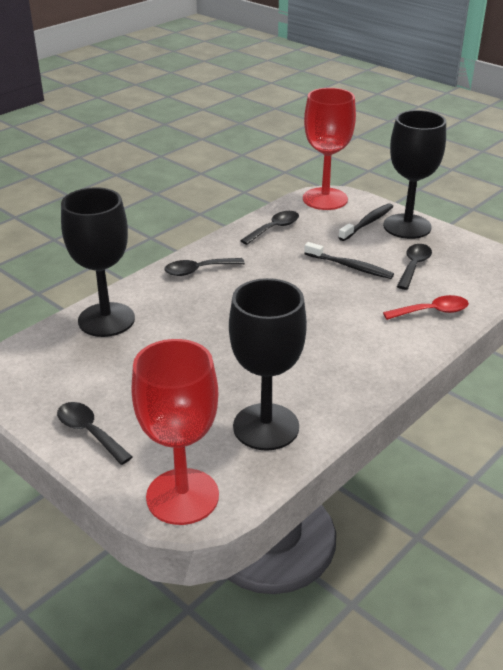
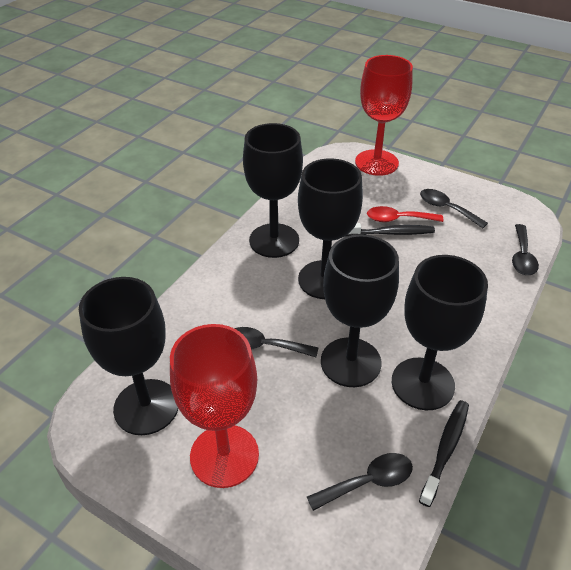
black goblet: [61,187,135,337] [229,278,307,451] [383,110,446,239] = 3 -> [79,277,178,435] [243,123,303,258] [298,158,363,299] [321,234,399,387] [392,255,488,410] = 5

